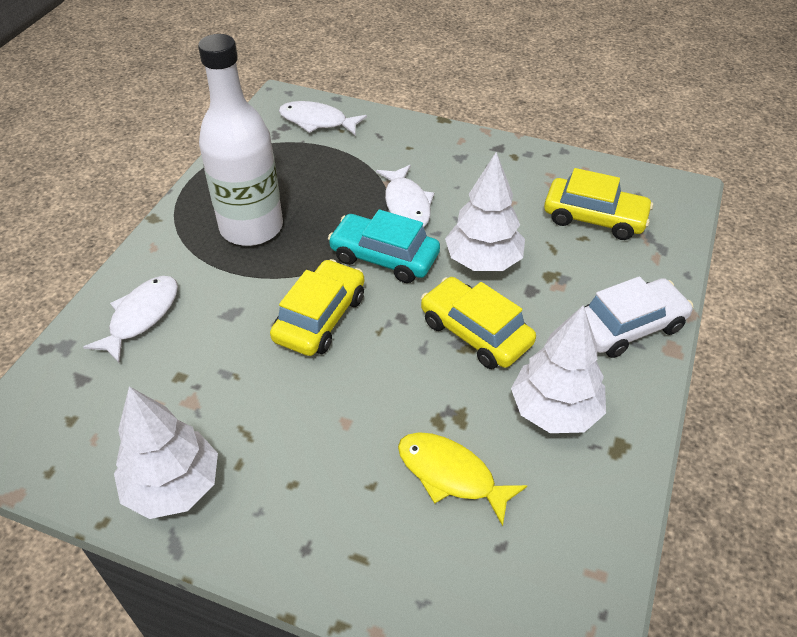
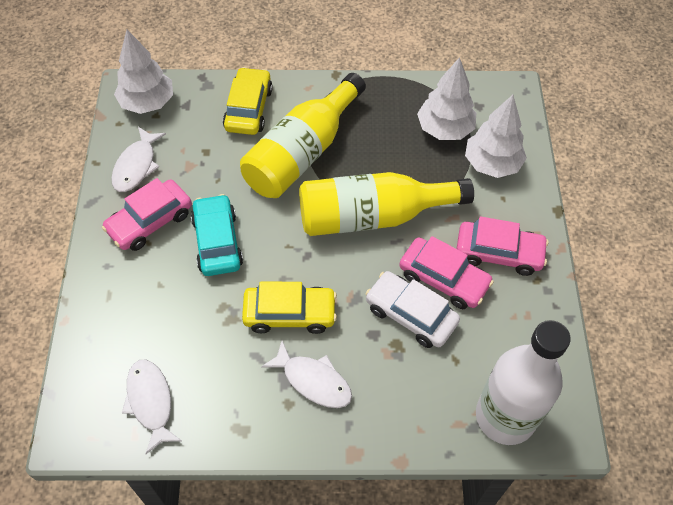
pink car: none = 0 -> [102,178,192,251] [399,236,494,309] [457,216,549,276] = 3
yellow bottle: none = 0 -> [240,73,366,198] [299,172,474,236] = 2
yellow car: [270,259,364,356] [421,277,536,369] [544,168,653,240] = 3 -> [223,67,273,135] [242,282,337,334] = 2
yellow fish: [398,432,527,526] = 1 -> none = 0

